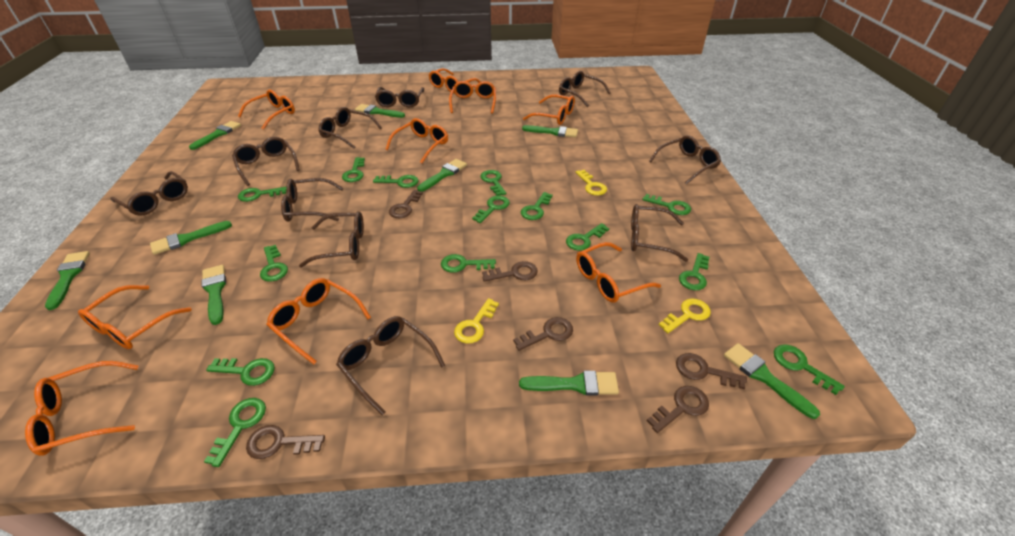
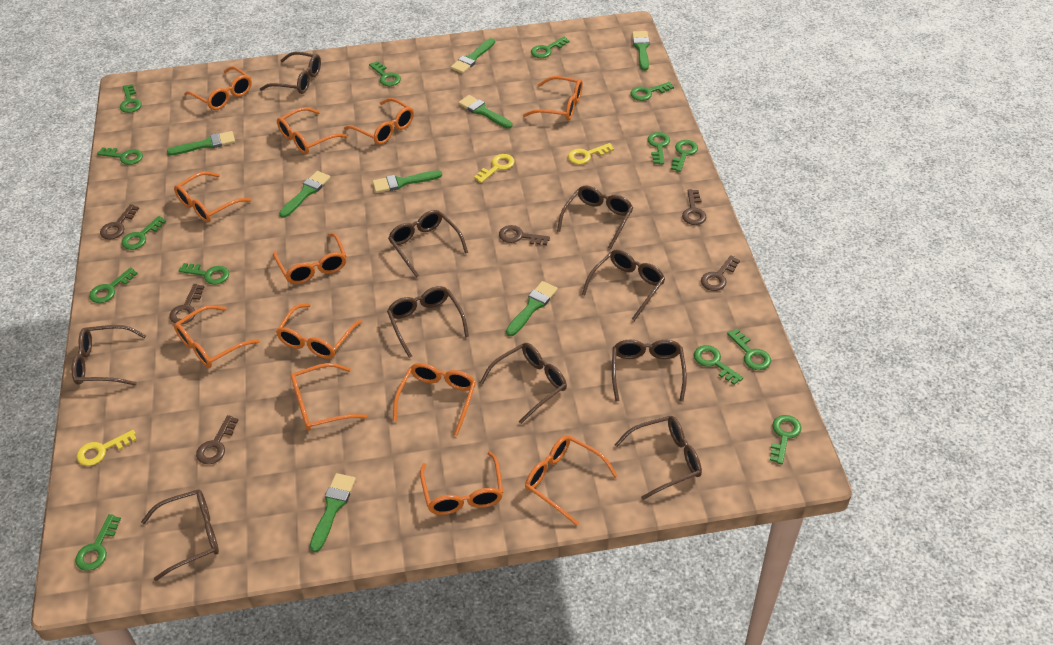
green brush: [45,251,90,310] [150,221,232,255] [189,121,241,150] [201,265,226,325] [355,104,405,118] [417,159,467,192] [519,371,619,395] [522,125,578,138] [724,343,820,419] = 9 -> [167,131,235,155] [279,171,331,218] [310,473,356,552] [372,170,442,193] [451,38,495,73] [458,95,512,129] [506,281,558,336] [632,31,650,71] = 8
orange glasses: [25,361,139,456] [78,285,192,349] [238,90,295,130] [266,278,371,365] [385,118,448,163] [429,68,481,93] [449,81,496,114] [523,94,575,125] [576,242,661,303] = 9 -> [174,171,252,223] [174,305,259,368] [184,66,252,110] [273,233,346,284] [276,303,362,359] [277,107,348,154] [290,363,367,431] [344,98,414,145] [393,363,476,436] [420,452,503,515] [523,76,583,120] [525,435,618,526] = 12

